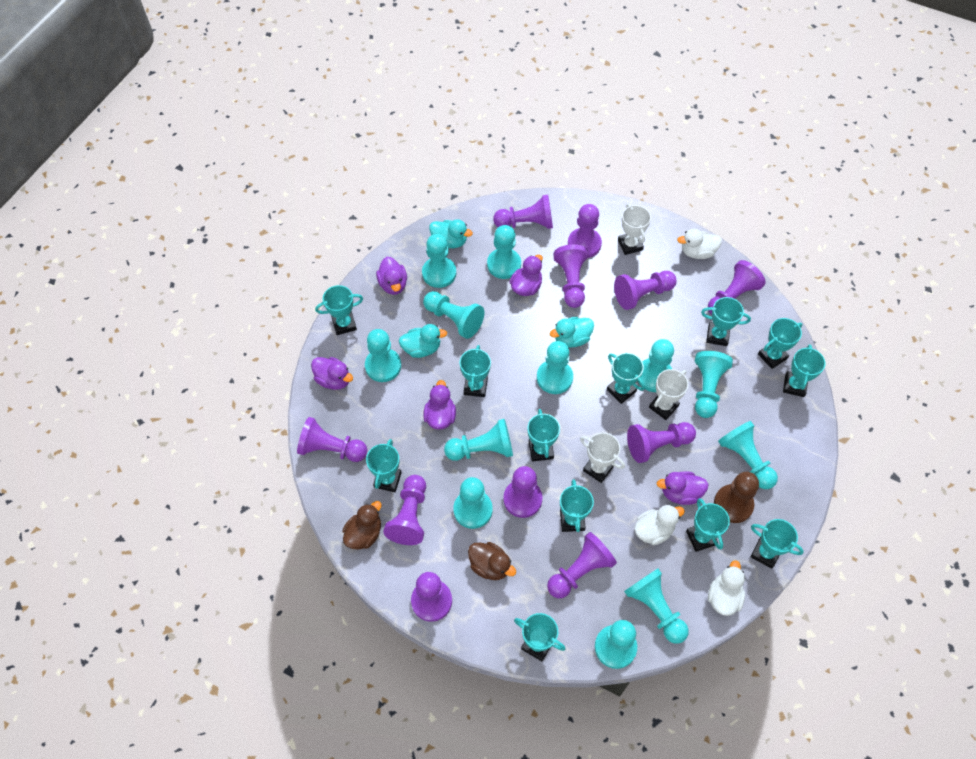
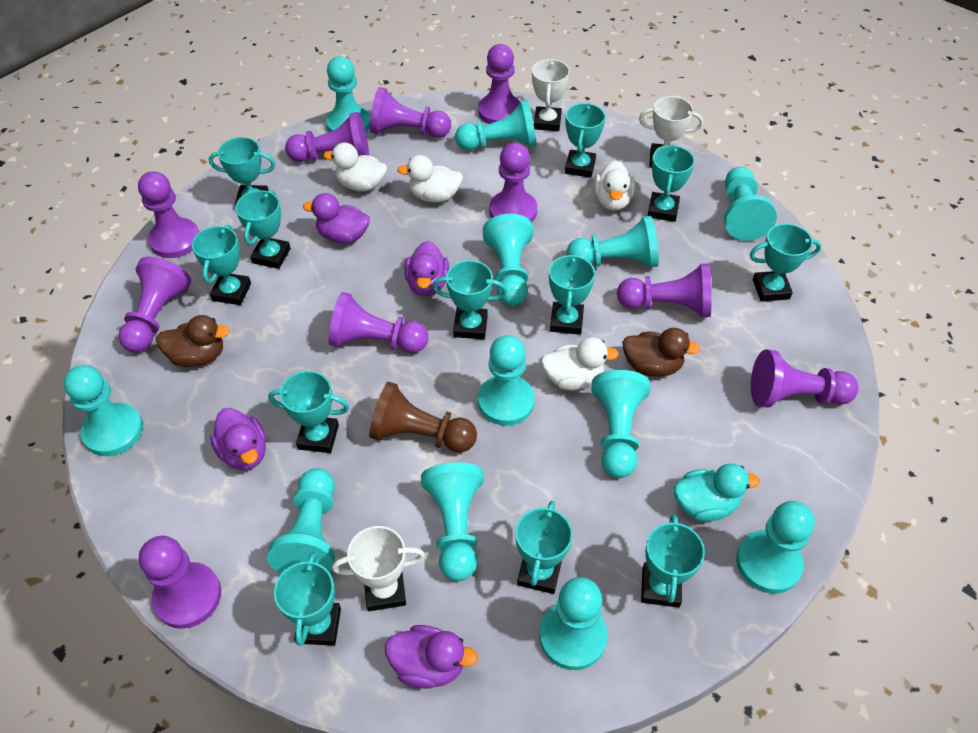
purple duck: [311,357,353,390] [376,257,407,295] [423,380,456,430] [510,255,543,296] [657,471,709,505] = 5 -> [210,408,266,470] [303,193,370,244] [385,625,478,689] [404,241,449,297] = 4
purple pawn: [297,417,367,462] [383,475,426,545] [411,572,452,622] [493,195,553,229] [503,466,543,518] [547,532,617,598] [554,244,588,308] [568,204,602,258] [614,271,677,310] [627,422,696,463] [708,260,766,315] = 11 -> [118,257,191,352] [138,171,199,258] [139,536,221,629] [285,112,369,162] [328,292,429,353] [370,87,451,138] [478,44,520,124] [489,143,537,222] [617,263,712,317] [751,349,858,408] = 10
turquoise duck: [399,324,447,358] [429,219,473,248] [550,317,594,348] = 3 -> [674,464,760,522] = 1
white duck: [634,505,685,545] [677,228,722,259] [708,560,745,616] = 3 -> [323,142,387,191] [397,155,463,202] [541,337,619,390] [594,160,635,211] = 4

